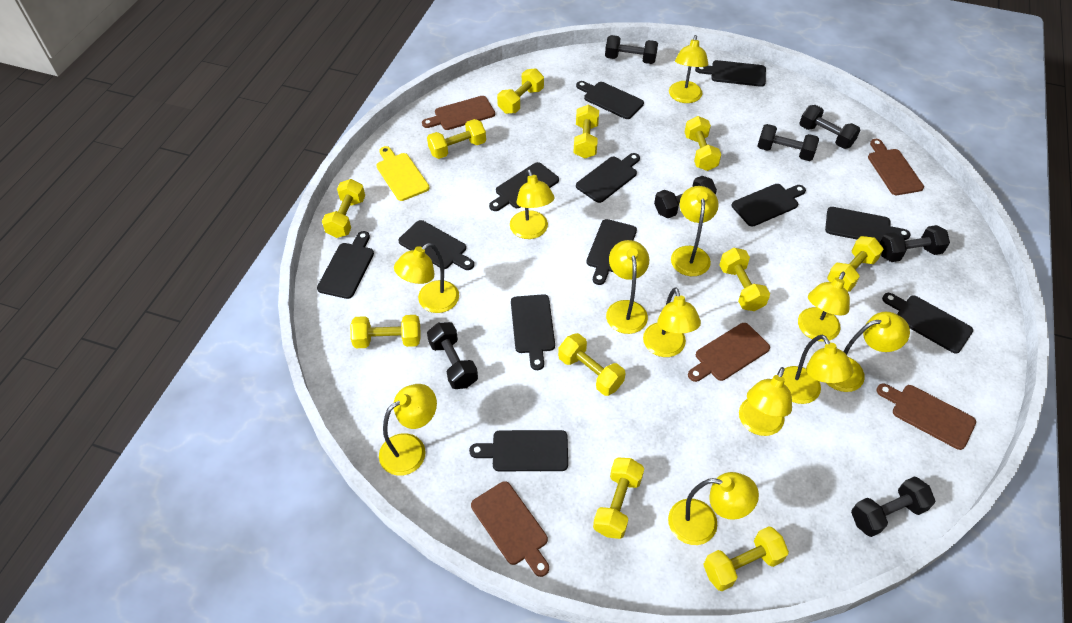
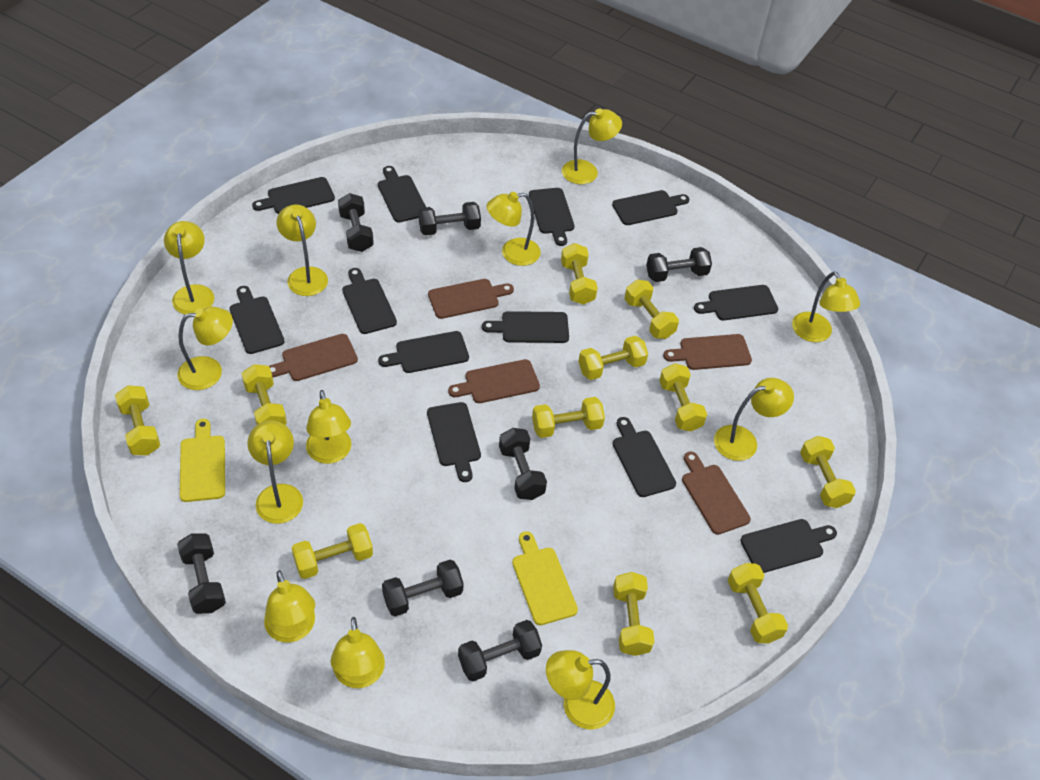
yellow cutting board: [376,146,429,201] = 1 -> [180,419,225,502] [512,531,578,625] = 2

